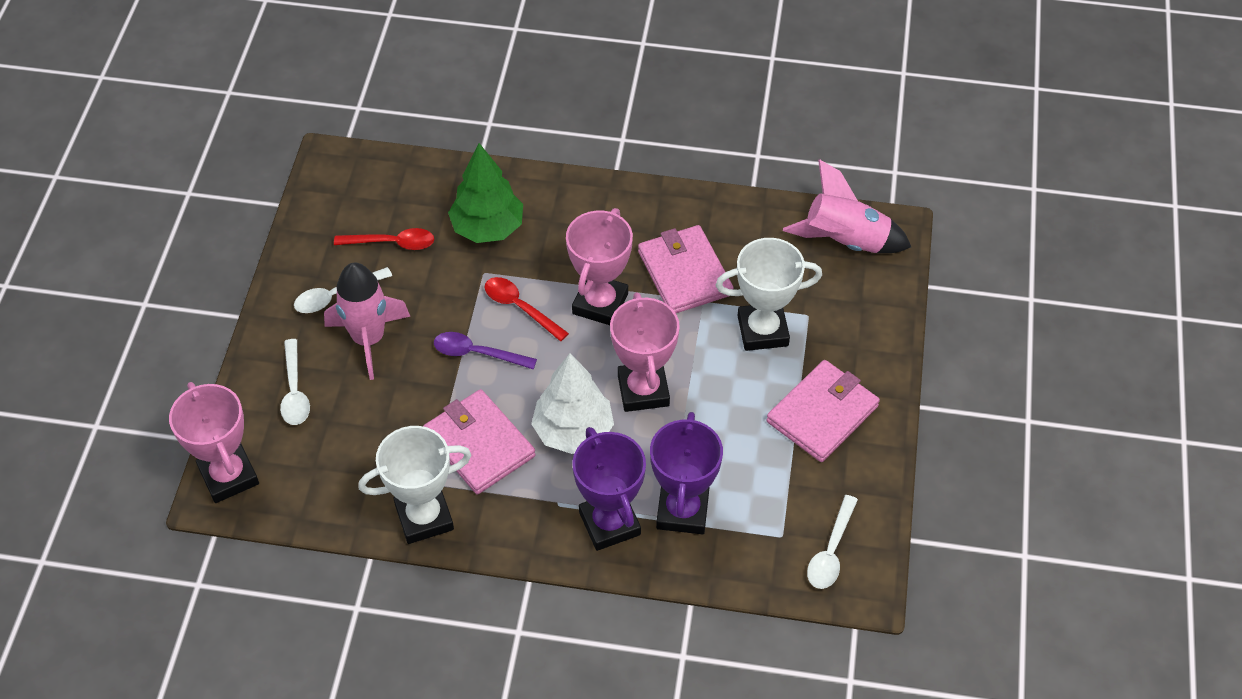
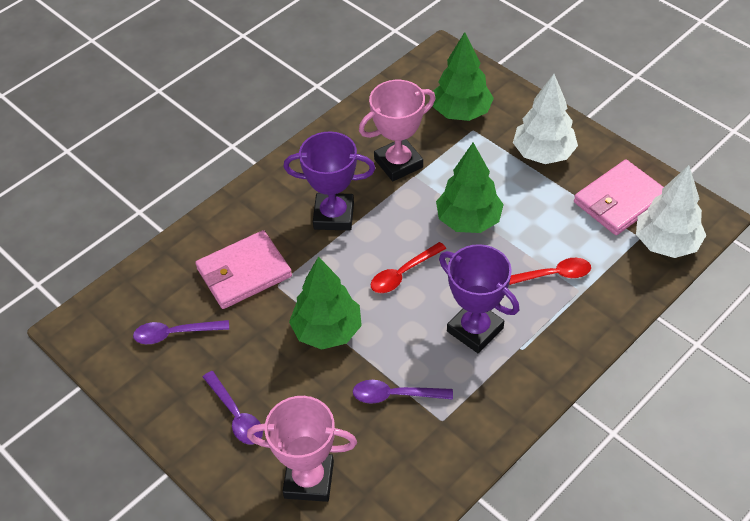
green tree: [448,143,523,243] = 1 -> [289,257,362,350] [433,32,494,121] [436,143,504,233] = 3
pink rocket: [324,262,410,380] [783,159,911,253] = 2 -> none = 0
pink trophy: [169,382,259,503] [566,208,633,325] [610,292,680,412] = 3 -> [247,396,357,502] [359,80,435,181] = 2
pink wallet: [423,389,536,494] [638,225,734,313] [766,360,880,462] = 3 -> [195,230,292,309] [574,159,664,235] = 2
purple spoon: [434,332,537,370] = 1 -> [133,320,229,344] [203,371,263,444] [353,380,453,404] = 3
white spoon: [280,339,310,425] [294,267,392,313] [807,495,858,589] = 3 -> none = 0
white tree: [531,353,614,454] = 1 -> [513,74,578,164] [636,165,706,258] = 2
white trophy: [358,426,472,544] [716,238,822,351] = 2 -> none = 0

